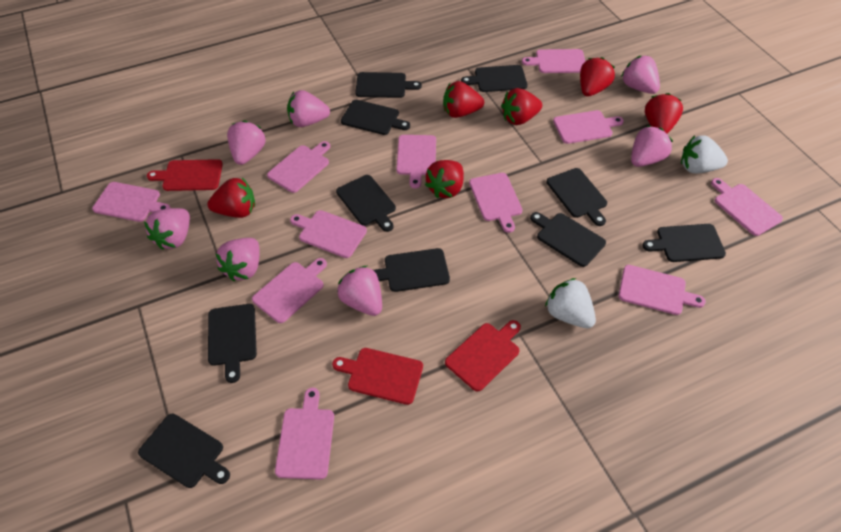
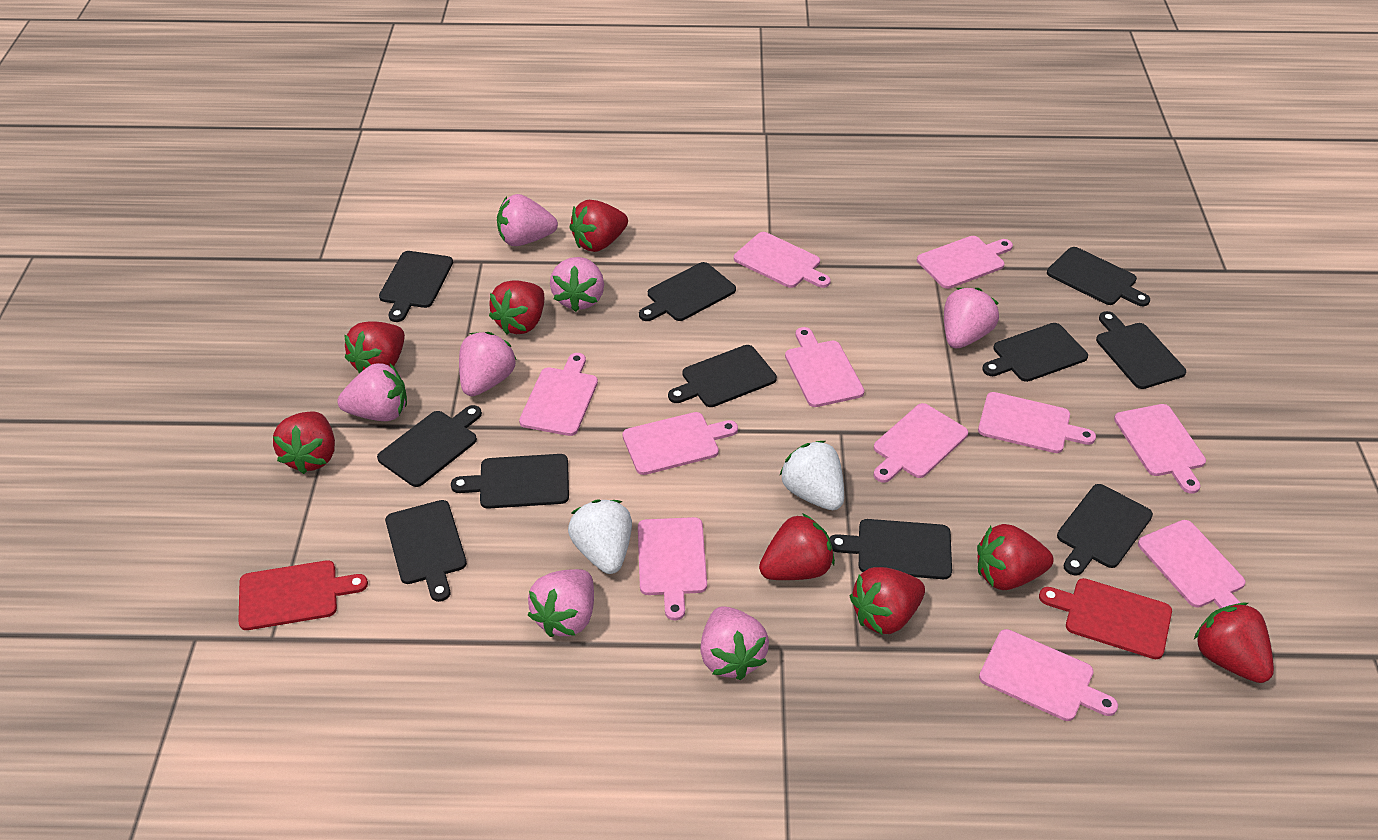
black cutting board: [138,414,230,488] [208,304,257,383] [336,175,396,232] [341,100,410,135] [355,72,422,98] [373,248,450,292] [461,65,528,92] [530,212,606,267] [547,168,607,226] [642,224,726,262] = 10 -> [377,405,482,487] [379,251,453,322] [385,500,467,602] [451,454,569,509] [639,262,736,321] [668,345,777,407] [830,519,952,579] [982,323,1088,382] [1047,247,1150,306] [1057,484,1153,575] [1096,311,1186,389] = 11
red cutting board: [147,159,223,191] [332,348,423,405] [445,320,521,392] = 3 -> [238,560,368,630] [1039,578,1172,659] = 2
red strawberry: [207,178,255,218] [425,160,464,198] [443,81,484,118] [501,88,542,125] [580,57,615,96] [645,93,683,134] = 6 -> [273,411,335,474] [344,321,405,373] [489,280,544,335] [569,200,628,252] [759,513,835,580] [850,567,925,635] [977,524,1054,590] [1194,603,1274,683] = 8

